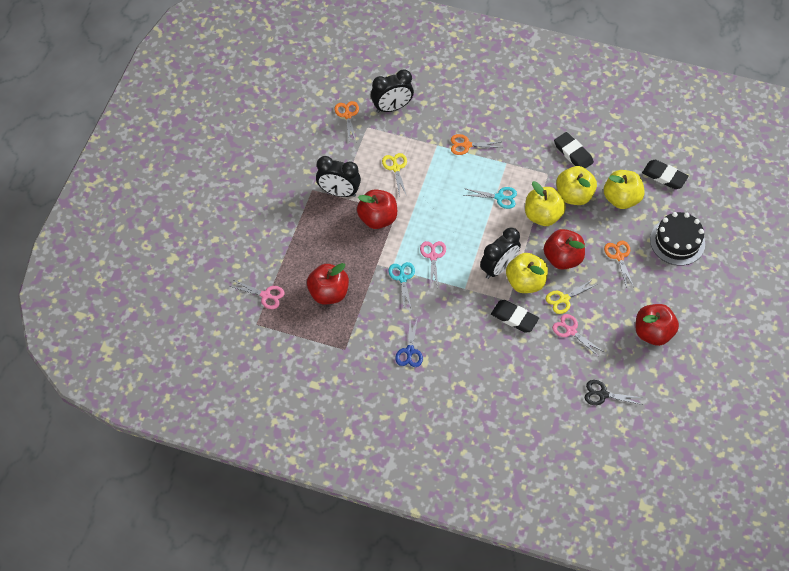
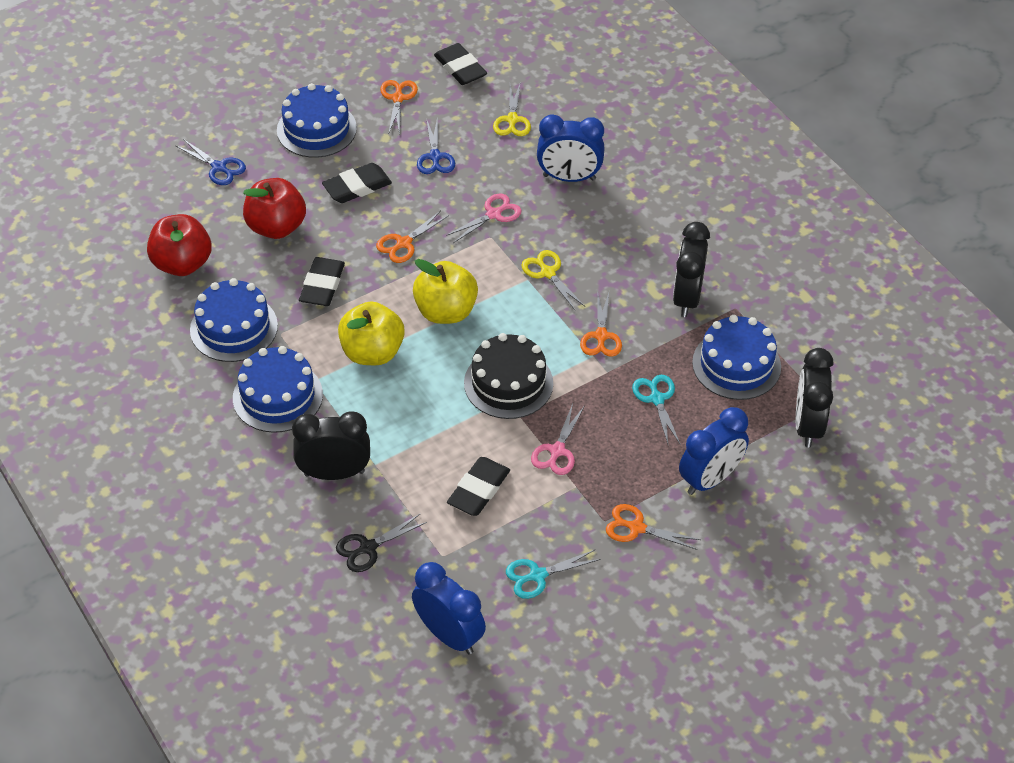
black eraser: [491,300,539,333] [554,132,594,169] [642,160,689,189] = 3 -> [299,257,345,306] [322,163,392,203] [434,43,487,85] [447,457,510,516] = 4
blue cake: none = 0 -> [190,278,278,362] [233,346,323,433] [277,83,357,158] [692,315,781,400] = 4
blue clock: none = 0 -> [412,562,486,655] [537,114,604,182] [679,407,749,495] = 3
blue scissors: [395,317,423,367] = 1 -> [176,139,246,185] [417,120,455,174] = 2
orange scissors: [335,101,359,141] [451,134,503,155] [604,241,634,288] = 3 -> [376,210,449,263] [380,80,418,135] [580,291,622,357] [606,504,701,550] = 4
pink scissors: [230,280,285,309] [420,241,446,288] [552,314,604,357] = 3 -> [446,193,522,243] [531,404,584,475] = 2
red apple: [307,263,349,304] [357,189,397,229] [544,229,585,270] [635,304,679,346] = 4 -> [147,214,212,276] [243,178,306,239] = 2
yellow apple: [506,253,548,293] [525,181,566,226] [556,166,597,205] [604,170,645,209] = 4 -> [338,301,405,365] [413,259,478,324] = 2

